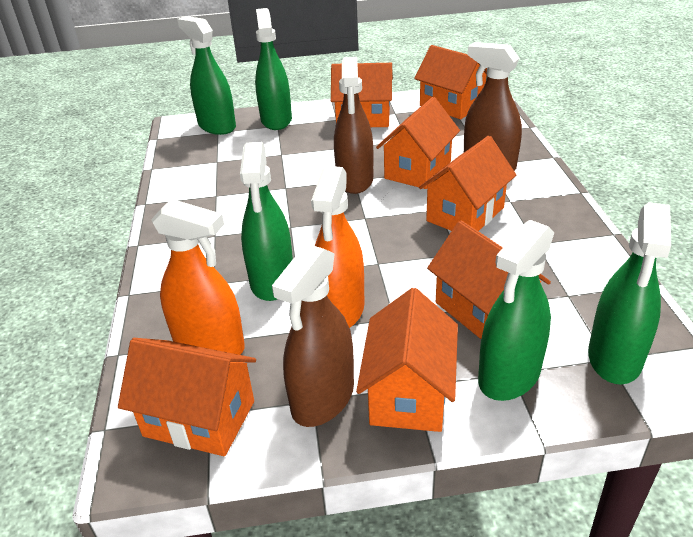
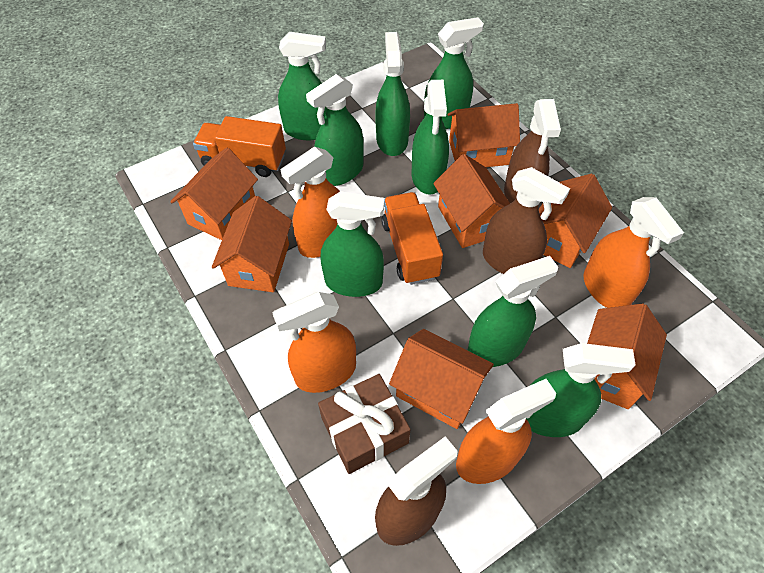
brown gift: none = 0 -> [318,374,411,474] = 1
green spray bottle: [177,16,236,135] [240,142,293,301] [255,8,292,130] [478,220,554,401] [588,202,671,384] = 5 -> [278,32,327,140] [306,74,364,186] [321,191,385,297] [375,32,410,156] [412,80,449,195] [424,17,484,129] [467,256,558,367] [526,343,636,437] = 8
orange spray bottle: [151,199,245,355] [311,166,364,328] = 2 -> [272,292,356,393] [281,147,340,258] [456,379,556,484] [584,197,684,308] = 4
orange truck: none = 0 -> [193,116,286,177] [381,192,443,285] = 2

